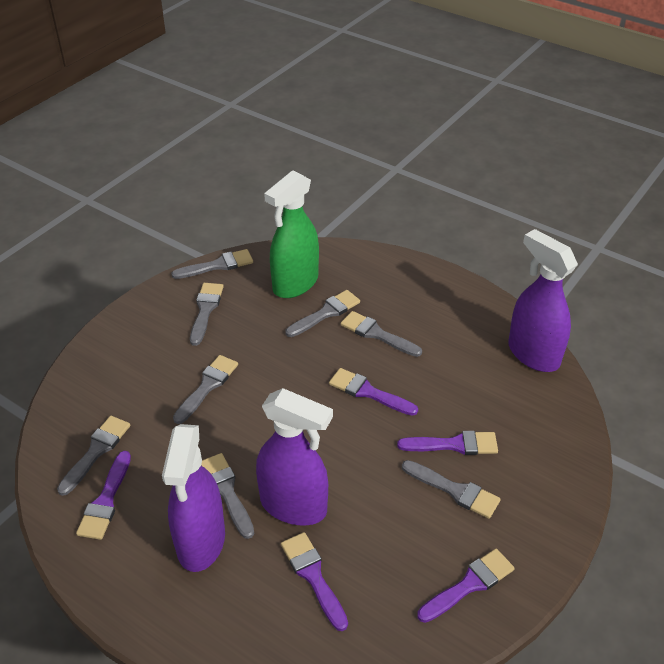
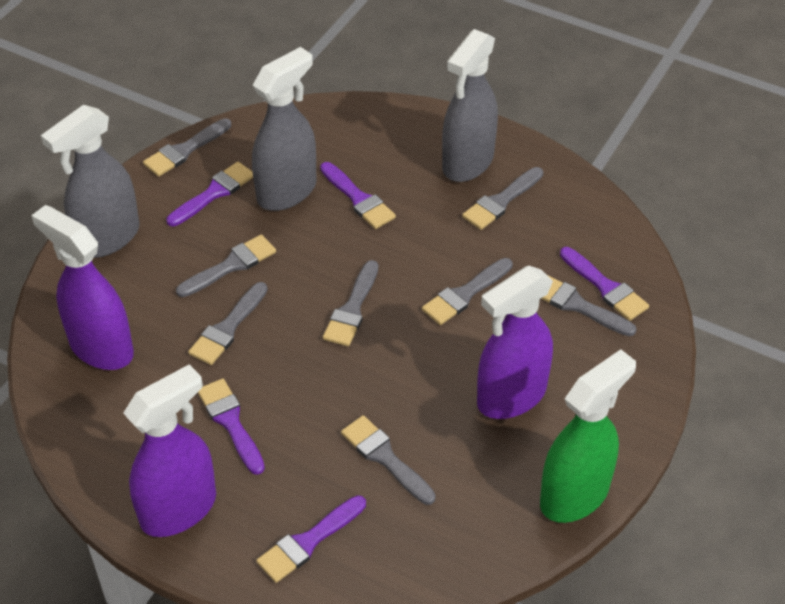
grey spray bottle: none = 0 -> [41,105,140,258] [252,47,316,211] [442,29,498,182] = 3

